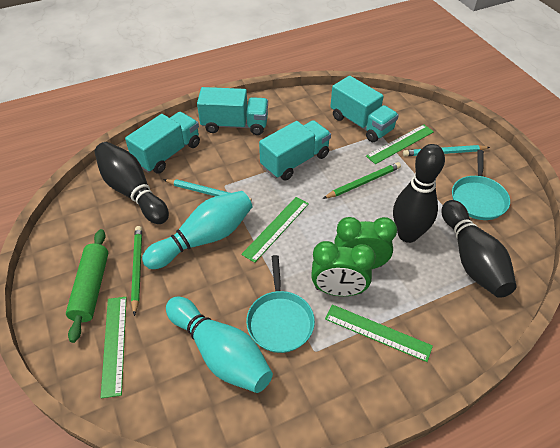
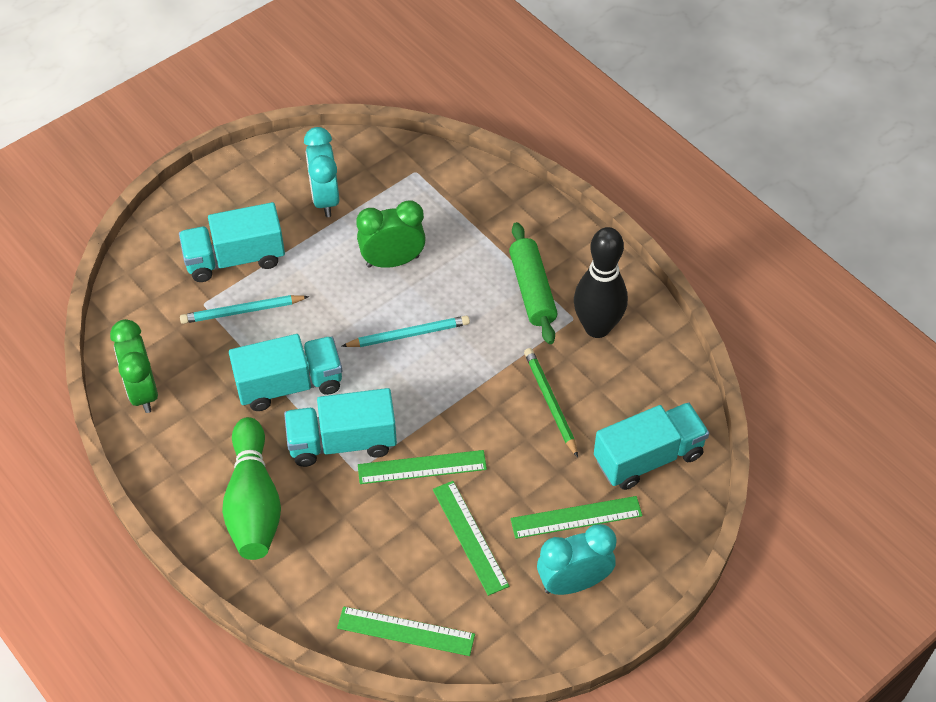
black bowling pin: [95,142,169,224] [393,144,445,243] [442,200,517,298] = 3 -> [574,227,628,338] = 1
green bowling pin: none = 0 -> [222,417,281,560] = 1
green pencil: [131,226,142,316] [323,162,401,199] = 2 -> [524,348,578,458] = 1
turquoise bowling pin: [142,191,253,269] [166,297,273,393] = 2 -> none = 0
turquoise clock: none = 0 -> [304,127,339,217] [537,524,616,595] = 2
turquoise pan: [246,255,315,353] [452,150,510,220] = 2 -> none = 0

